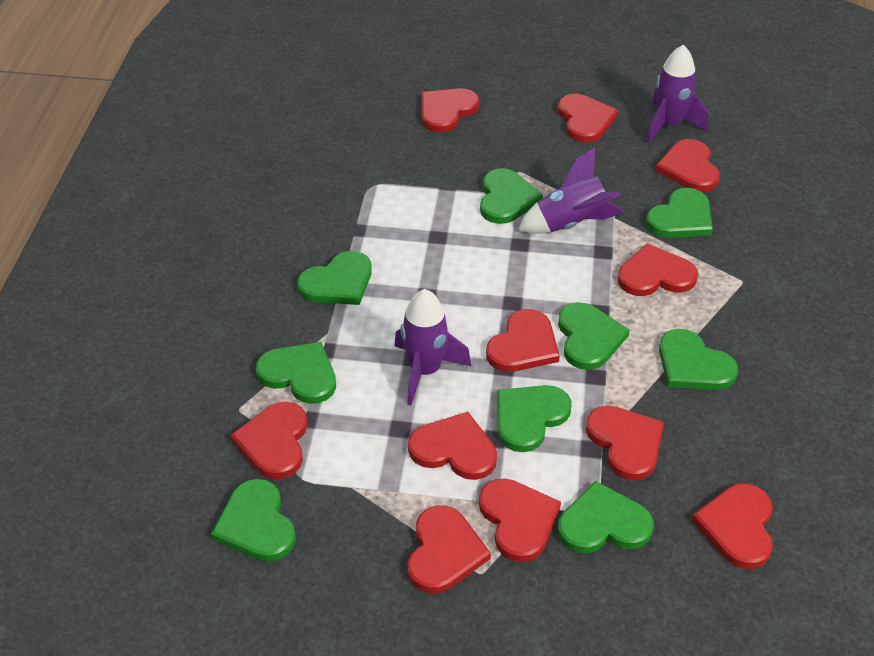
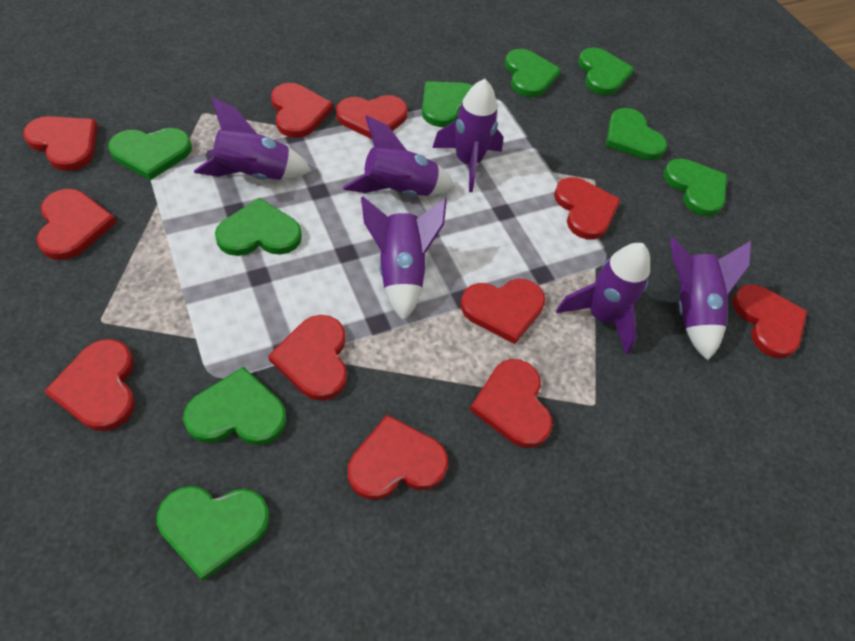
purple rocket: [394,289,471,406] [518,147,624,234] [646,45,709,144] = 3 -> [194,97,311,180] [343,115,456,196] [361,197,447,321] [432,79,503,192] [556,243,650,354] [670,237,751,361] = 6

